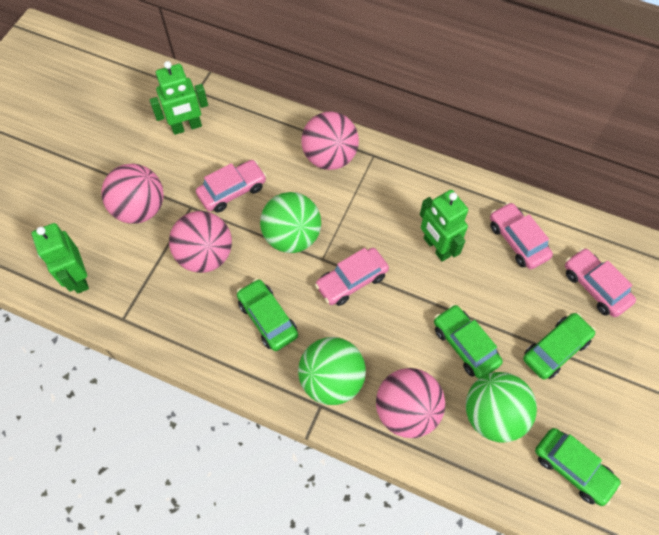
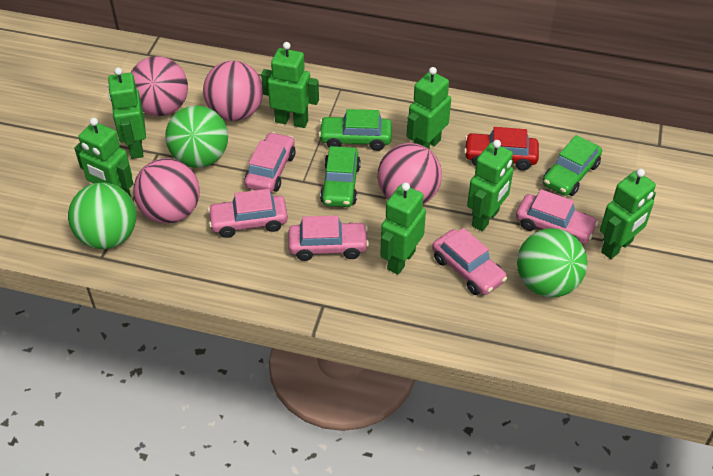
green car: [237,279,298,351] [434,304,503,379] [523,313,596,380] [535,428,622,506] = 4 -> [319,109,392,151] [320,146,361,207] [543,135,602,196] = 3
green robot: [32,223,89,293] [149,61,208,135] [420,190,468,262] = 3 -> [74,118,133,197] [108,67,146,159] [261,42,319,128] [380,182,426,275] [407,67,451,149] [467,140,513,231] [600,169,656,259] = 7
pink car: [196,160,266,213] [315,248,389,306] [490,202,553,269] [565,248,636,317] = 4 -> [207,189,288,238] [245,132,296,193] [289,216,369,261] [432,228,507,295] [516,189,598,244] = 5
red car: none = 0 -> [464,127,539,171] = 1

